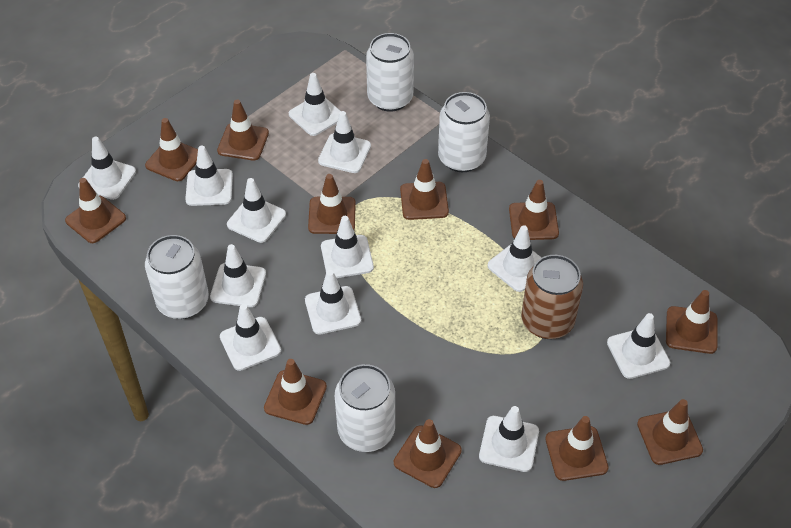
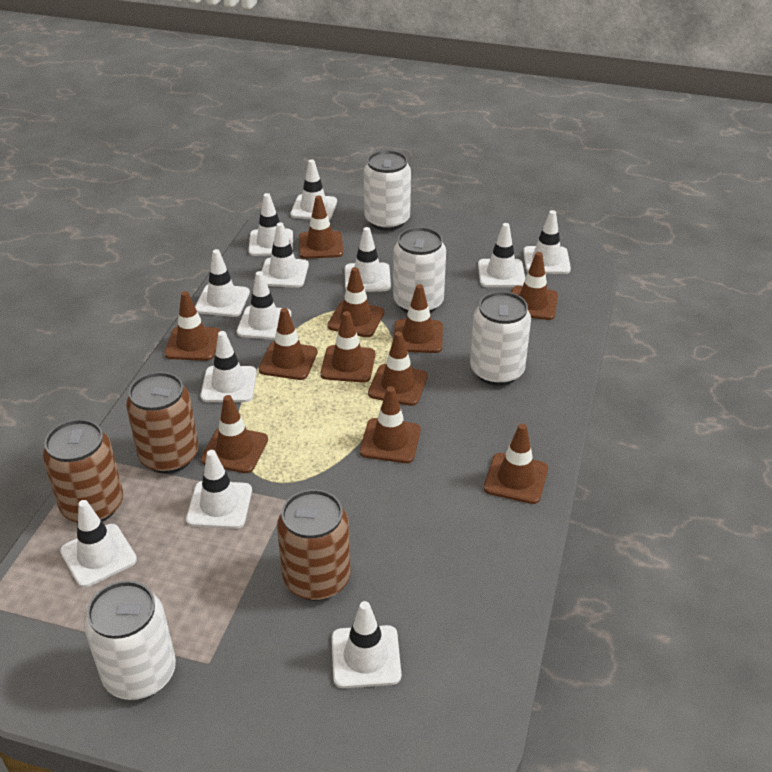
brown can: [521,255,583,339] = 1 -> [43,419,123,523] [126,372,199,474] [277,489,350,601] = 3

